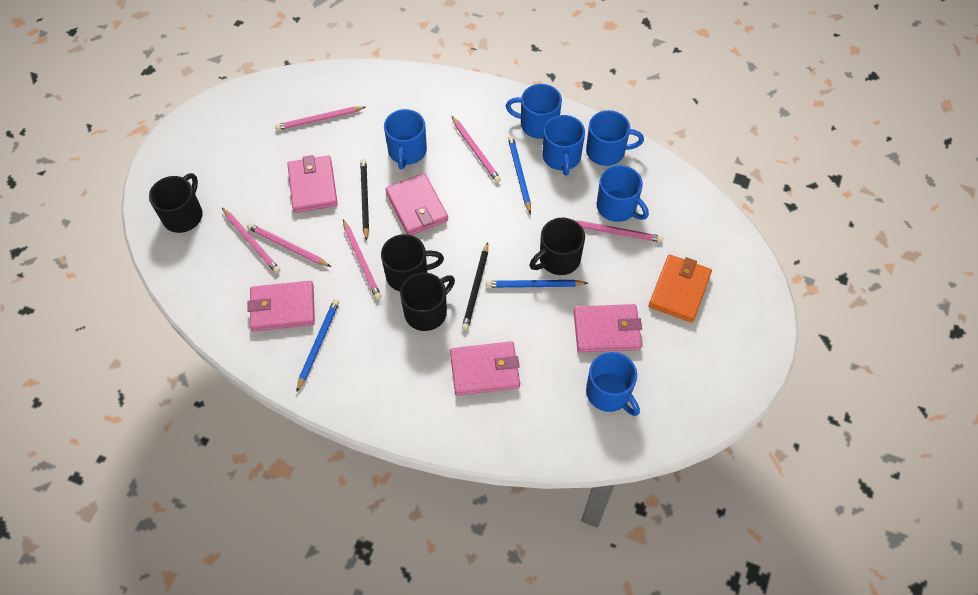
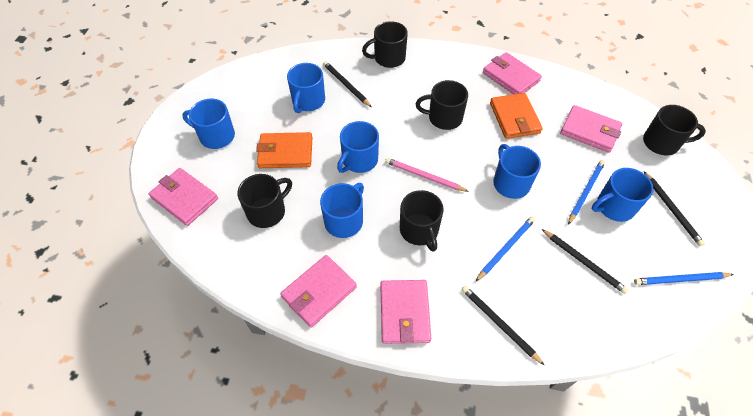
black mug: [149,173,203,233] [381,234,444,291] [400,272,455,331] [530,218,585,275] = 4 -> [237,174,292,228] [362,21,408,68] [400,190,444,252] [416,80,468,130] [643,105,706,155] = 5
black pencil: [360,159,369,241] [462,242,488,330] = 2 -> [323,61,371,107] [462,286,545,366] [542,229,629,294] [644,171,705,246] = 4
orange wallet: [649,254,712,323] = 1 -> [256,132,312,168] [490,93,543,139] = 2
pink pencil: [222,208,280,273] [247,223,331,267] [275,106,366,131] [343,220,382,300] [452,116,501,183] [574,220,663,242] = 6 -> [385,158,469,192] = 1

